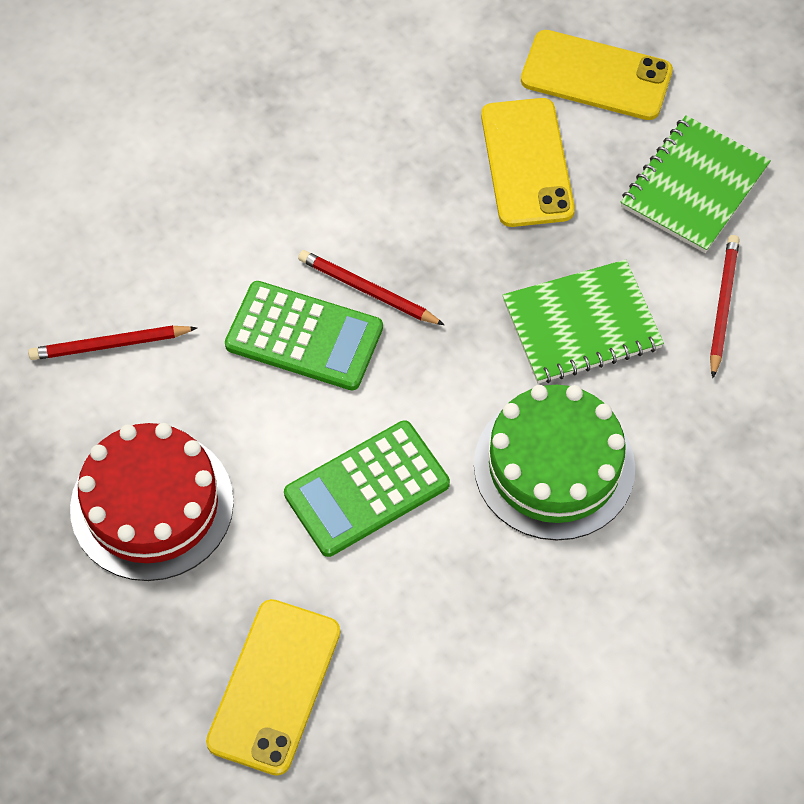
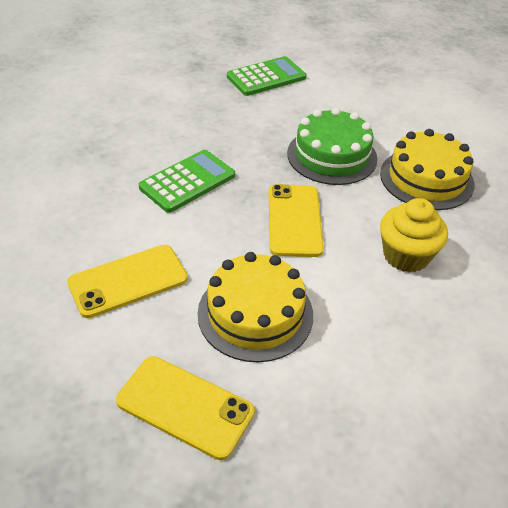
green notebook: [502,259,664,384] [621,115,771,253] = 2 -> none = 0
red cake: [70,423,234,581] = 1 -> none = 0
red pencil: [28,325,197,360] [298,250,444,325] [710,235,740,378] = 3 -> none = 0
yellow cake: none = 0 -> [197,252,313,362] [380,129,474,210] = 2
yellow cupcake: none = 0 -> [380,198,448,273] = 1

